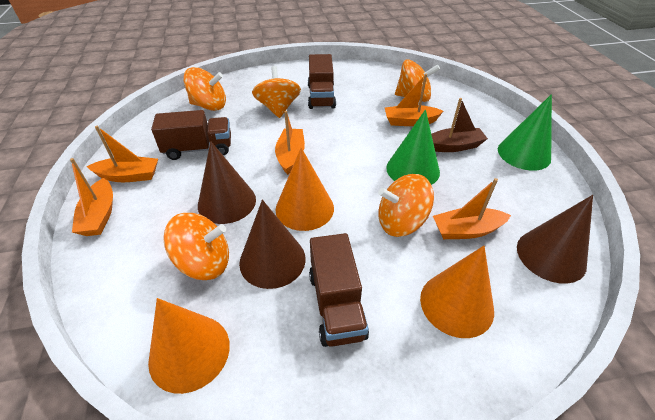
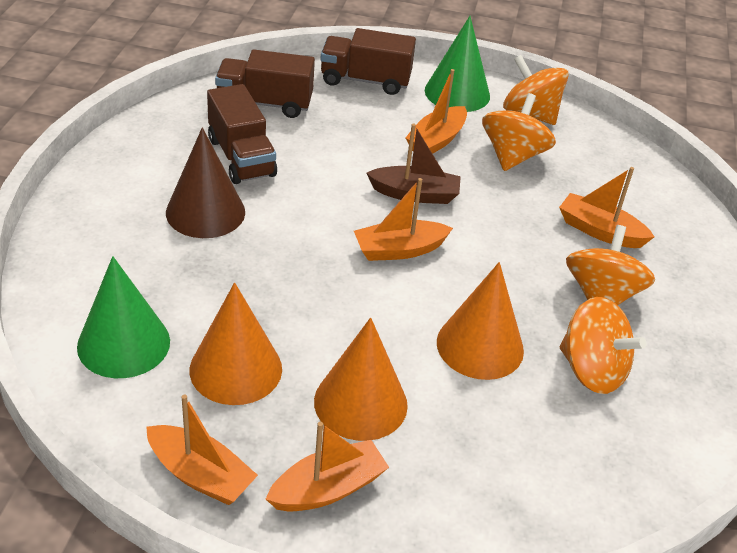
brown cone: [198,141,256,224] [239,200,306,289] [517,195,593,284] = 3 -> [166,127,245,238] = 1
orange spinning top: [163,213,229,280] [183,67,226,111] [252,66,301,118] [378,174,434,237] [395,59,440,102] = 5 -> [482,93,556,171] [503,55,569,125] [560,297,646,394] [566,225,655,305] = 4

